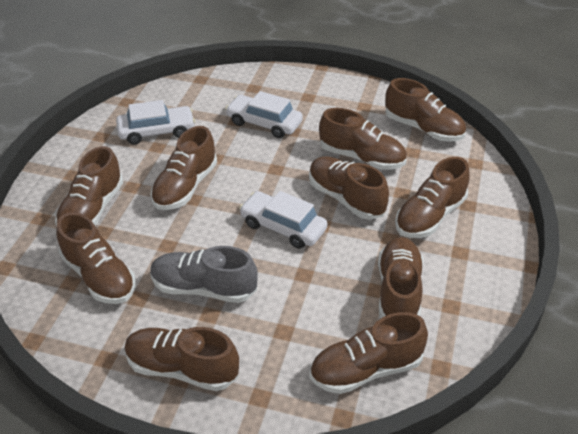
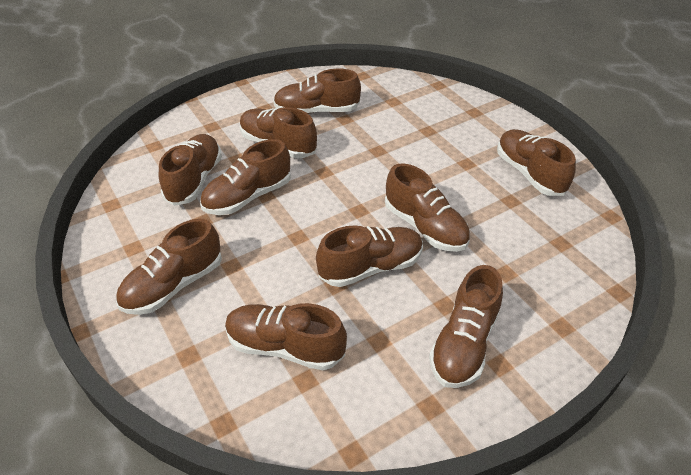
grey shoe: [150,246,258,303] = 1 -> none = 0
white car: [116,100,195,145] [225,91,303,138] [239,191,327,249] = 3 -> none = 0

